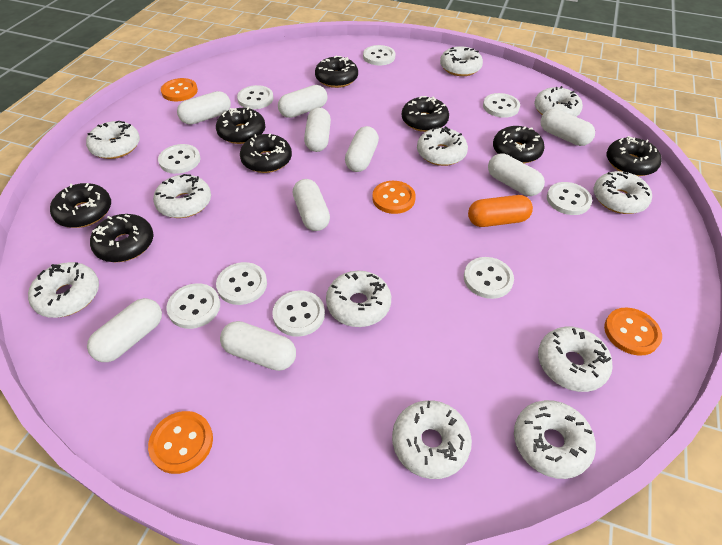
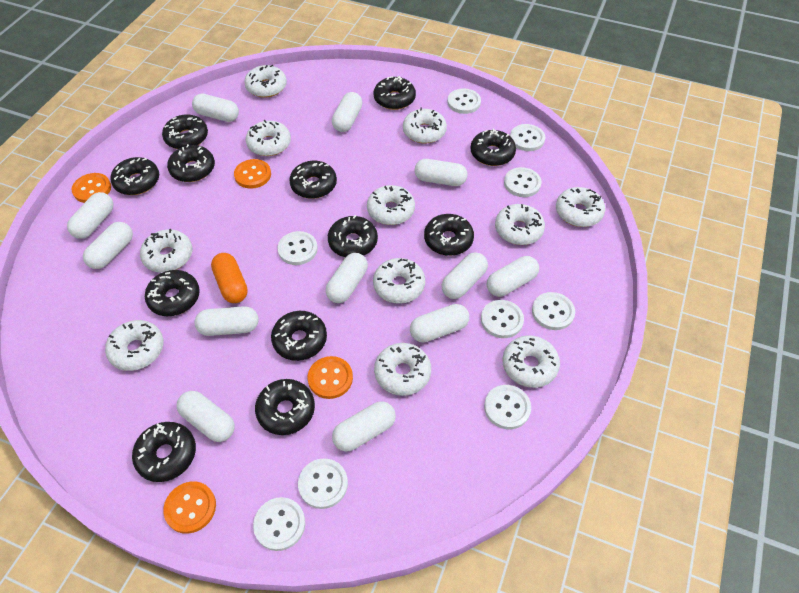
black donut: [50,183,111,228] [90,214,154,262] [216,107,265,144] [240,133,292,173] [315,56,358,88] [402,96,449,132] [493,126,545,163] [607,136,662,176] = 8 -> [110,157,159,195] [132,422,196,482] [145,270,200,316] [162,114,208,149] [167,144,215,182] [255,379,315,435] [271,311,327,361] [289,161,337,199] [328,215,378,257] [374,76,416,110] [424,214,474,256] [470,129,516,166] = 12
white capsule: [87,298,162,362] [177,91,231,125] [220,321,296,371] [278,85,328,118] [293,179,330,231] [304,108,331,152] [345,126,379,172] [488,154,545,196] [540,109,595,146] = 9 -> [67,192,114,239] [83,222,133,269] [177,391,235,442] [192,93,239,122] [194,306,258,336] [326,253,368,303] [332,92,362,132] [332,401,396,452] [410,304,469,343] [415,159,468,186] [441,252,488,299] [487,256,539,297] = 12

